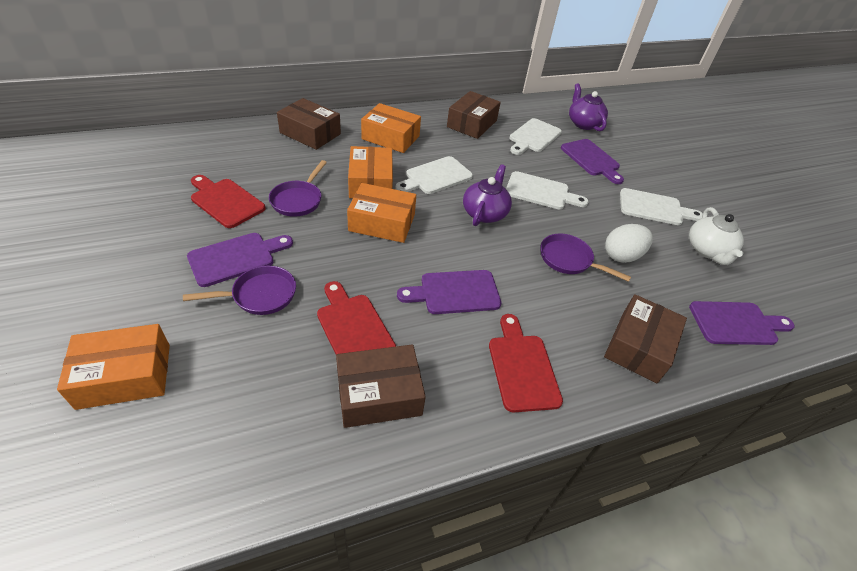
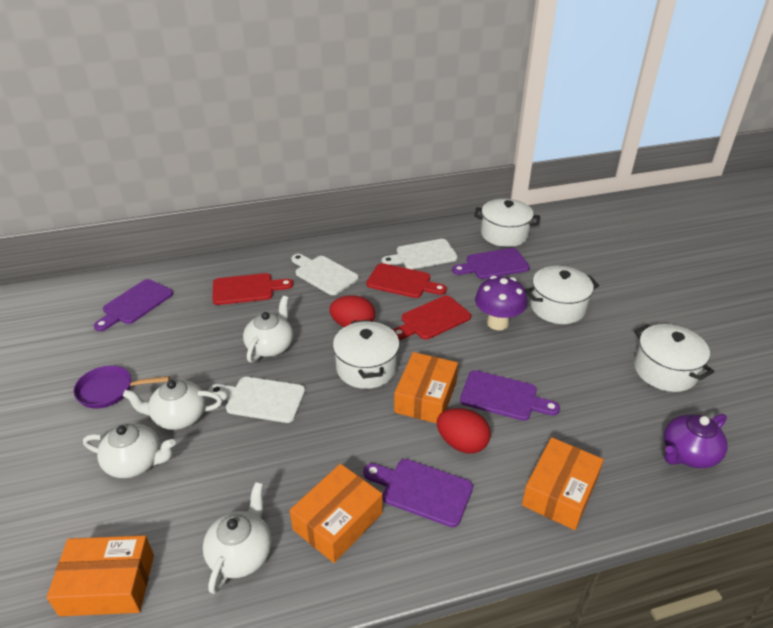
brown box: [277,98,341,150] [336,345,426,428] [447,91,501,139] [604,294,687,383] = 4 -> none = 0
purple mushroom: none = 0 -> [475,276,527,330] = 1
purple pan: [183,266,296,315] [269,160,327,217] [541,233,631,282] = 3 -> [74,366,170,408] = 1
purple teapot: [463,164,512,226] [569,83,608,131] = 2 -> [664,414,728,468] = 1
red egg: none = 0 -> [329,295,375,327] [437,408,491,454] = 2
white cutting board: [396,156,473,194] [506,171,589,209] [510,118,562,155] [620,188,703,225] = 4 -> [208,377,306,423] [291,254,359,295] [382,239,458,269] = 3
white egg: [605,224,653,263] = 1 -> none = 0
white pot: none = 0 -> [333,320,400,389] [474,199,540,247] [525,266,599,324] [634,324,714,392] = 4
white teapot: [689,207,744,265] = 1 -> [83,423,176,478] [123,379,222,430] [203,482,272,594] [243,296,293,363] = 4

